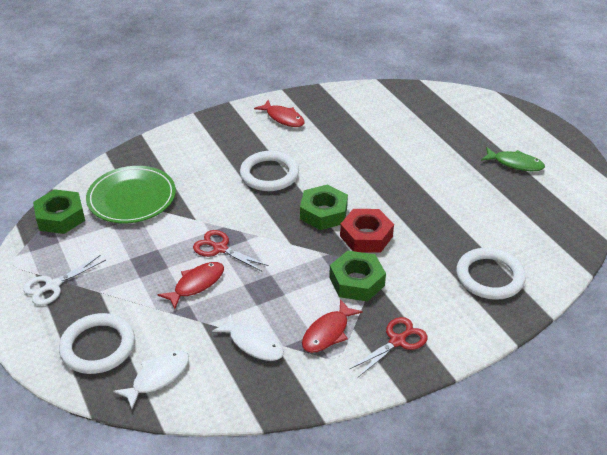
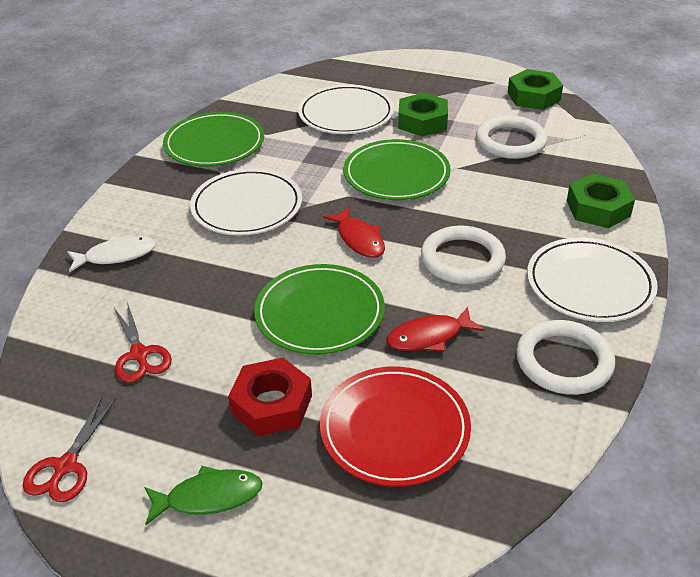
green plate: [86,166,176,223] = 1 -> [163,112,264,167] [254,264,385,355] [343,139,451,200] = 3
red fish: [158,262,224,309] [254,100,305,127] [302,299,363,353] = 3 -> [323,207,385,258] [386,307,484,352] = 2
red plate: none = 0 -> [320,367,471,487] = 1
white fish: [113,351,189,409] [212,314,284,361] = 2 -> [67,236,156,273] = 1
white plate: none = 0 -> [190,169,302,235] [298,84,394,134] [527,237,658,322] = 3
white scissors: [23,255,106,305] = 1 -> none = 0

